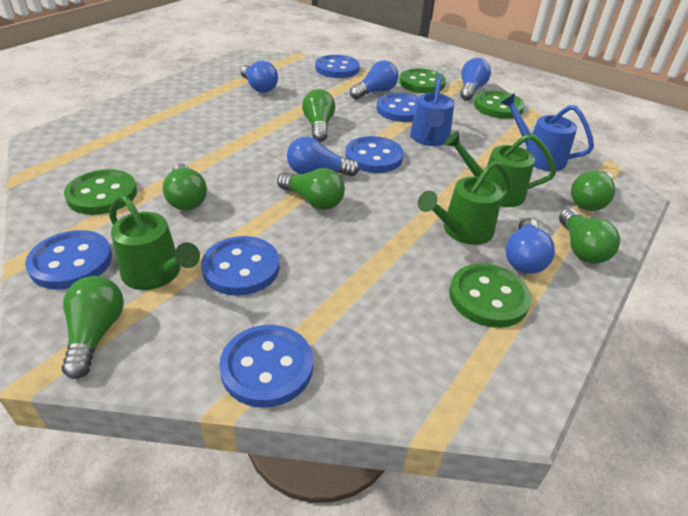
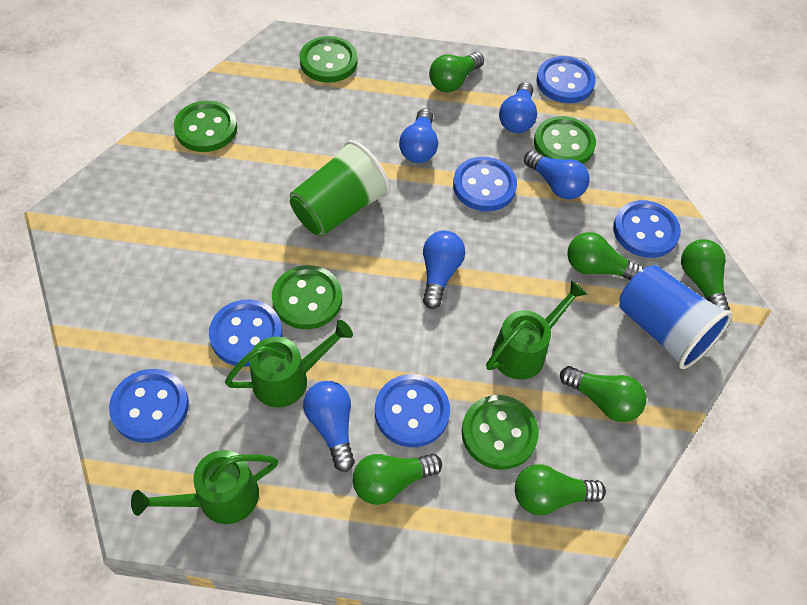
blue cup: none = 0 -> [619,265,732,369] = 1
blue watering can: [410,75,454,146] [501,93,594,171] = 2 -> none = 0
green button: [64,169,137,215] [399,68,446,93] [449,263,531,328] [474,90,525,119] = 4 -> [174,101,237,152] [272,265,342,329] [299,36,358,83] [462,395,539,470] [534,116,596,164] = 5
green cup: none = 0 -> [290,140,390,236] = 1

